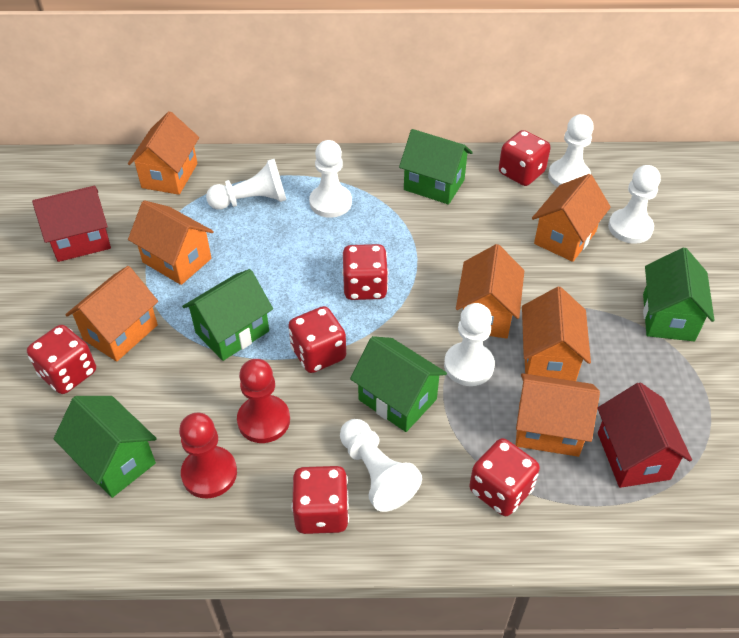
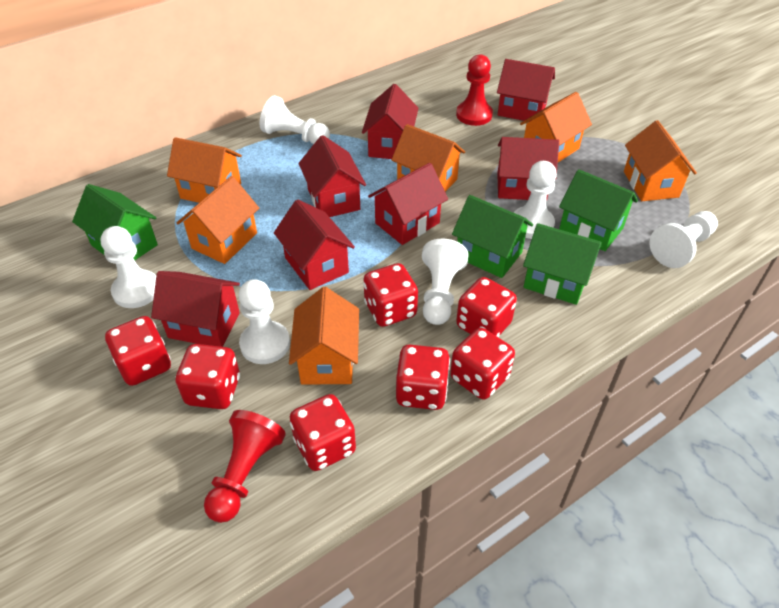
green house: [54,396,157,498] [182,269,273,361] [350,336,447,432] [399,129,473,204] [643,247,715,341] = 5 -> [72,184,158,260] [452,195,533,278] [523,223,601,305] [559,169,638,251] = 4
orange house: [65,266,158,362] [128,111,199,195] [128,200,214,285] [456,244,524,339] [515,373,600,457] [522,287,591,381] [532,174,611,262] = 7 -> [167,137,242,203] [177,176,259,264] [289,287,359,385] [392,124,465,192] [520,92,592,162] [624,120,697,201] = 6
red dice: [27,325,96,394] [288,306,346,373] [292,466,349,534] [342,244,388,300] [469,438,540,516] [499,130,551,186] = 6 -> [105,316,171,386] [175,344,240,409] [290,394,356,471] [363,263,418,327] [396,345,450,410] [450,328,515,400] [456,277,517,337] = 7
red house: [32,186,111,262] [597,382,692,488] = 2 -> [151,271,240,347] [274,199,355,290] [299,135,366,217] [362,84,419,159] [368,163,448,245] [497,59,555,122] [497,137,559,201] = 7

